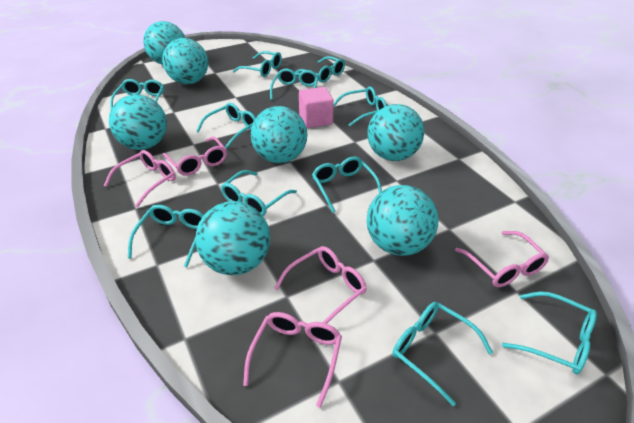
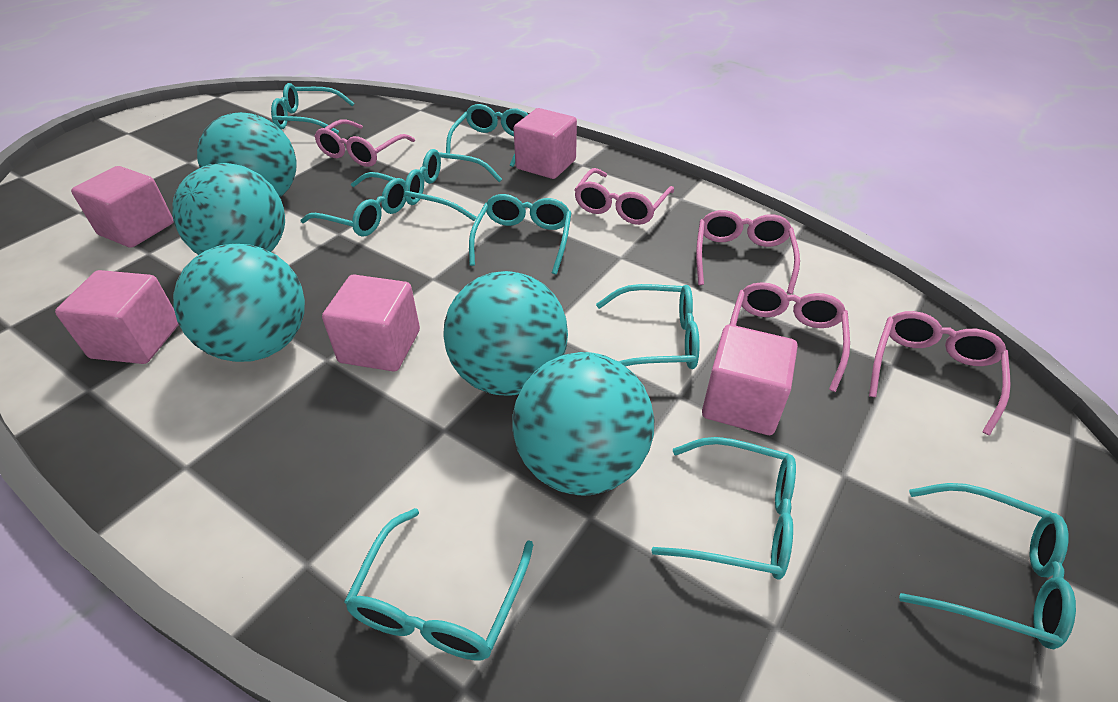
pink cube: [299,87,334,128] = 1 -> [55,270,179,364] [71,166,174,248] [322,275,420,371] [514,108,577,179] [702,325,798,435] = 5
turquoise ball: [109,95,167,150] [143,21,185,65] [162,38,208,84] [195,201,270,275] [251,106,307,163] [367,104,424,161] [367,185,438,256] = 7 -> [172,163,285,255] [173,243,305,362] [197,112,296,197] [443,271,568,395] [512,352,654,495] = 5
turquoise glasses: [110,79,164,109] [128,205,204,267] [196,103,256,149] [221,170,297,216] [233,51,282,77] [270,68,319,100] [295,56,345,83] [312,157,382,213] [334,87,387,126] [392,302,493,406] [502,291,597,374] = 11 -> [271,83,354,134] [300,172,406,237] [344,508,533,661] [404,149,502,221] [446,104,528,167] [469,194,572,274] [596,284,700,369] [651,437,796,579] [899,483,1076,649] = 9

